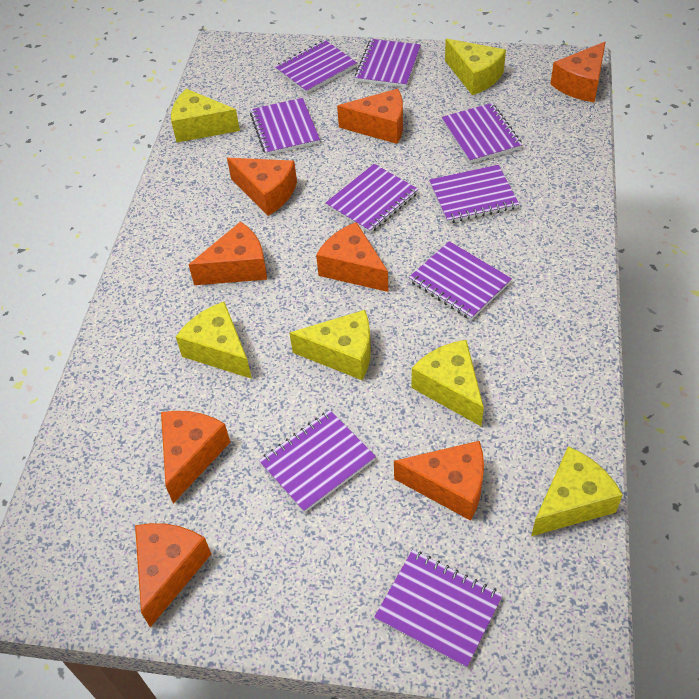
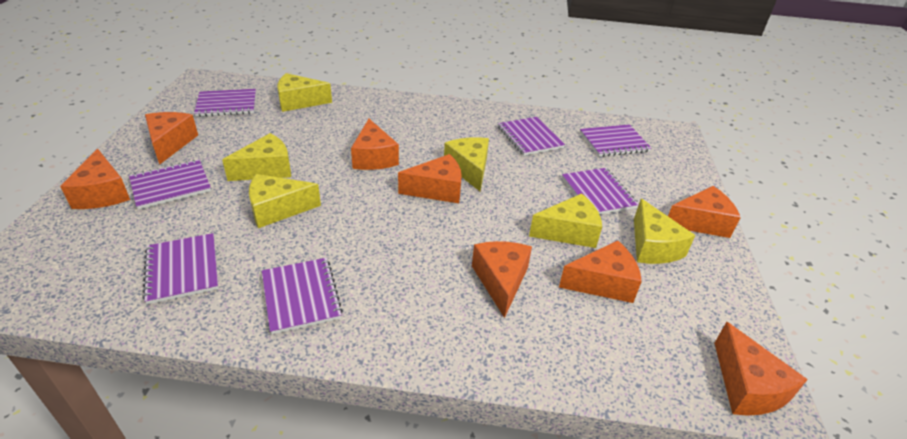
purple notebook: [250,98,320,155] [259,410,376,513] [275,40,357,94] [326,164,419,233] [355,39,421,87] [374,550,503,668] [409,241,512,320] [429,165,519,223] [441,103,522,163] = 9 -> [129,159,211,210] [142,233,218,305] [194,89,256,117] [262,258,343,334] [498,117,565,156] [562,168,639,215] [580,124,651,157] = 7

